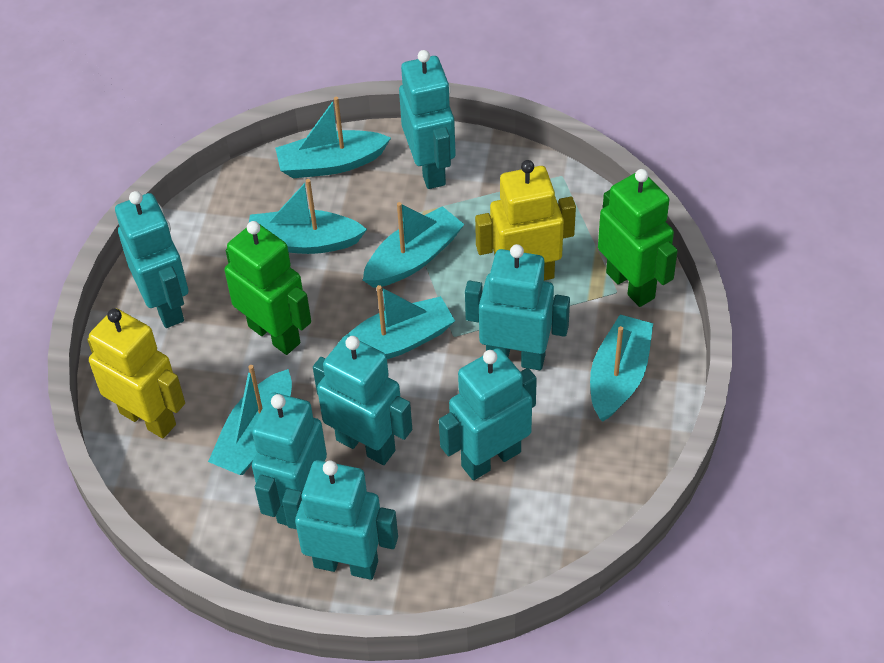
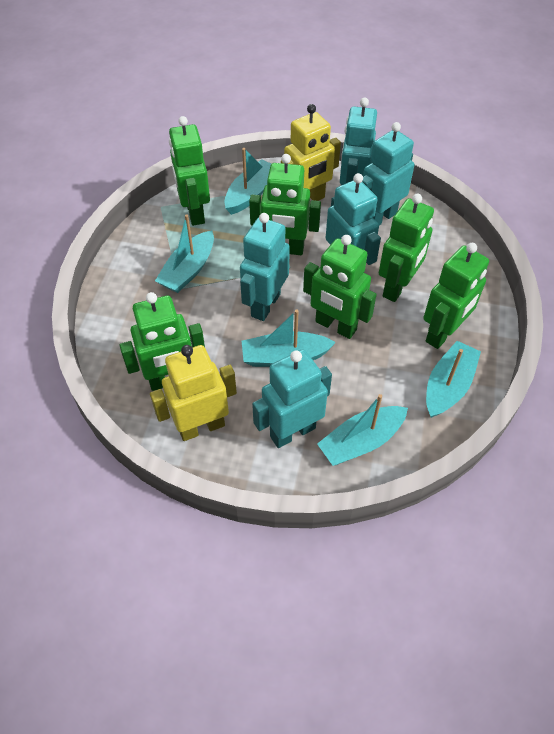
green robot: [224,221,311,355] [598,169,678,307] = 2 -> [119,292,205,391] [169,116,210,226] [249,154,321,255] [303,235,377,339] [379,194,434,302] [424,243,489,349] = 6
turquoise boat: [208,365,292,475] [249,179,367,254] [275,97,391,178] [347,285,455,359] [363,202,464,288] [590,315,653,422] = 6 -> [155,214,214,293] [224,148,271,215] [241,310,336,367] [317,394,408,466] [426,341,481,418] = 5
turquoise robot: [115,191,188,328] [252,393,327,526] [282,460,398,580] [313,335,412,465] [399,50,456,189] [439,348,537,480] [465,244,570,370] = 7 -> [240,213,290,321] [252,349,332,448] [326,173,381,265] [340,97,377,185] [362,122,414,226] = 5

